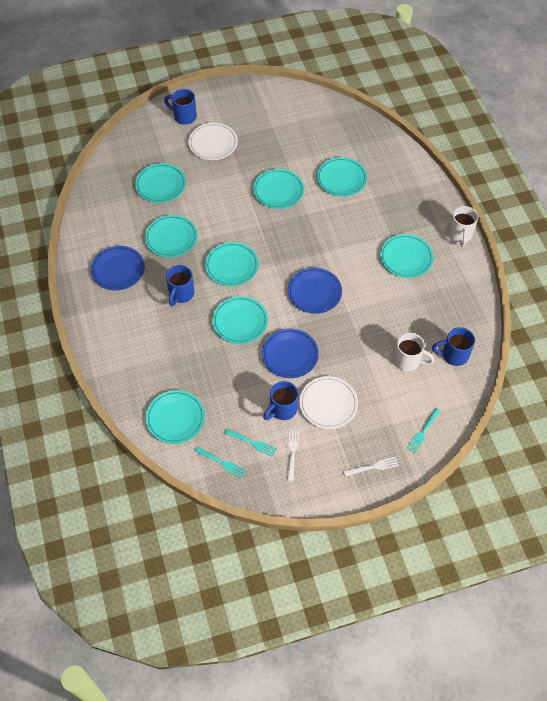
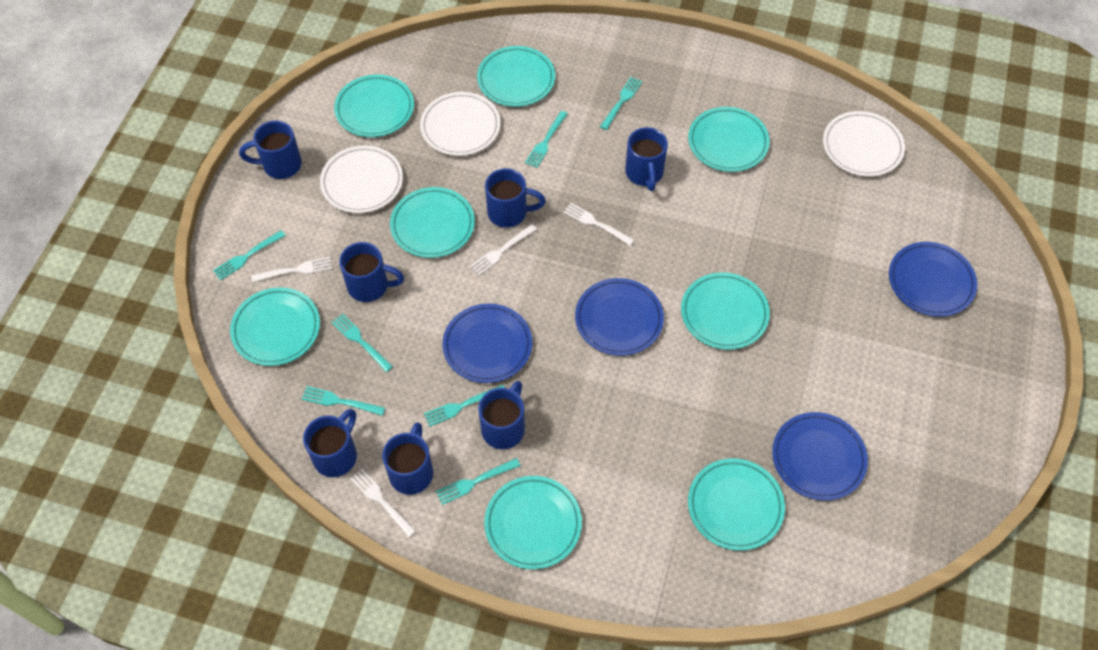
blue mug: [164,89,197,125] [166,265,194,306] [263,381,298,420] [432,327,475,366] = 4 -> [239,121,302,179] [303,409,357,477] [339,242,404,302] [382,422,433,495] [478,381,525,449] [485,169,546,228] [625,127,668,191] = 7
blue plate: [91,246,145,290] [262,329,319,378] [288,268,342,314] = 3 -> [443,304,532,383] [575,278,664,356] [772,412,868,500] [889,242,977,317] = 4
turquoise fork: [194,447,246,478] [224,429,277,457] [407,408,441,453] = 3 -> [213,230,286,280] [302,386,385,416] [332,313,393,372] [424,385,505,427] [436,458,521,505] [525,111,568,168] [600,77,642,130] = 7
white fork: [287,429,300,481] [344,457,399,477] = 2 -> [251,257,332,282] [350,469,416,537] [470,224,537,275] [563,203,634,246] = 4
white mug: [394,333,435,371] [448,206,478,247] = 2 -> none = 0
white plate: [189,123,238,160] [300,376,358,429] = 2 -> [320,145,403,213] [420,92,501,156] [823,111,905,177] = 3

